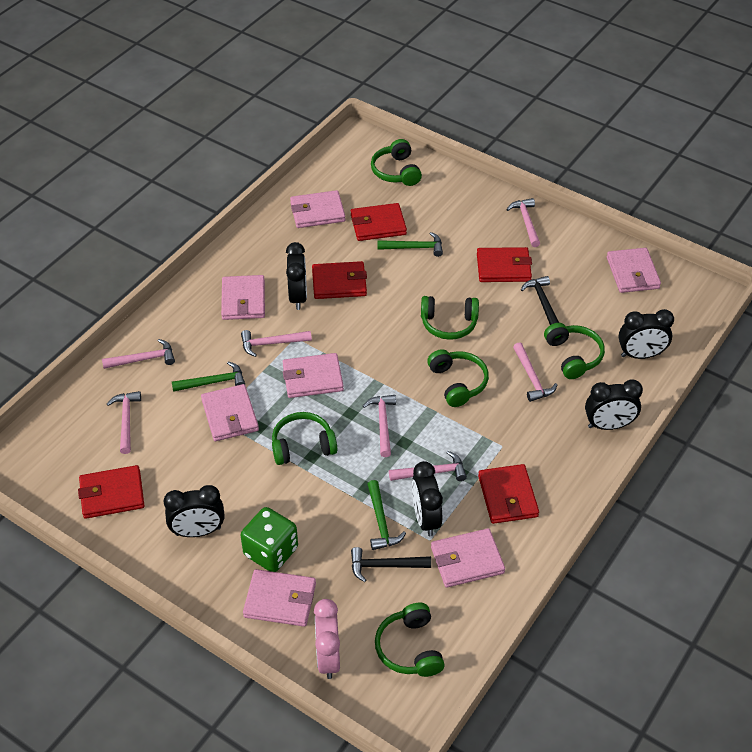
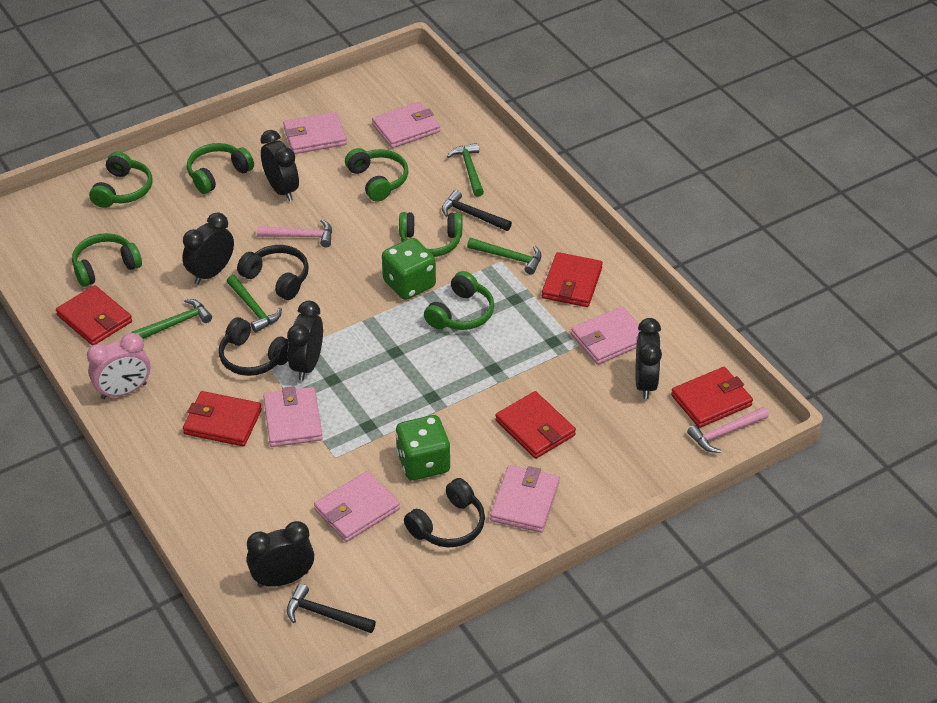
black headphones: none = 0 -> [219,317,289,376] [237,245,309,300] [404,478,485,548] = 3
green dice: [241,507,298,572] = 1 -> [382,238,436,300] [396,415,451,480] = 2
green hammer: [172,362,245,392] [368,480,406,550] [378,232,443,257] = 3 -> [131,299,212,339] [227,275,282,333] [447,143,484,197] [467,238,542,275] = 4
pink hammer: [102,339,175,369] [107,391,141,454] [241,330,312,357] [363,395,396,457] [389,451,467,481] [506,198,540,247] [513,342,557,402] = 7 -> [257,219,332,247] [687,407,769,453] = 2
pink wallet: [201,384,259,441] [221,275,265,320] [243,569,316,627] [283,353,344,398] [290,190,346,228] [431,528,505,588] [607,248,661,293] = 7 -> [263,386,323,447] [283,112,347,154] [314,471,400,542] [372,102,440,148] [490,465,560,533] [571,306,640,364] = 6

